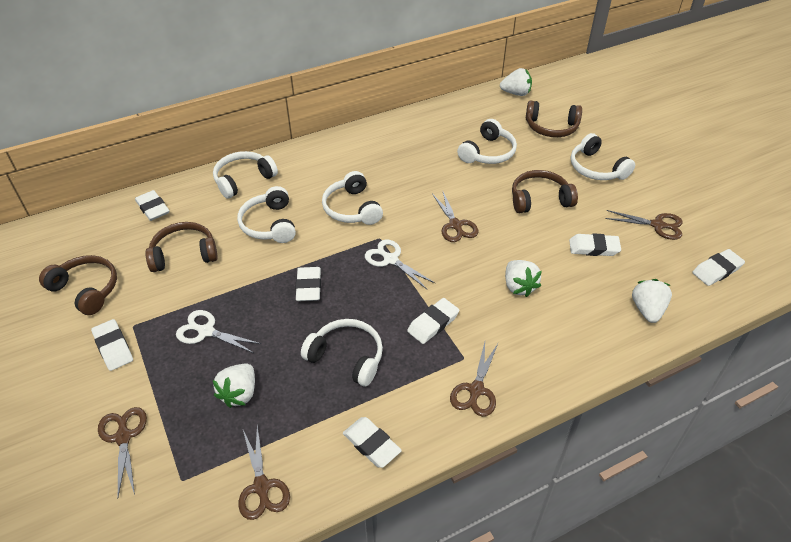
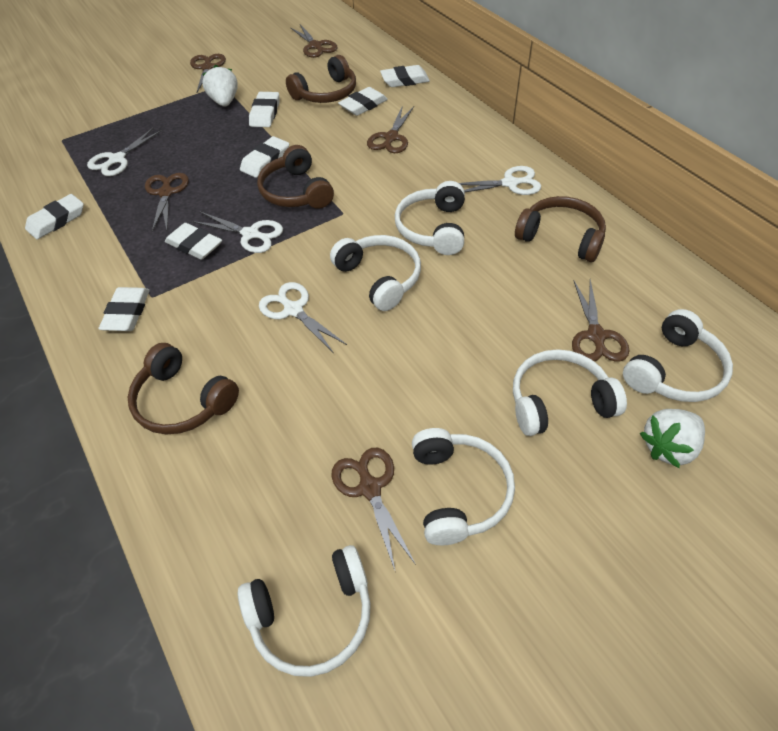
brown scissors: [98,407,147,497] [238,425,290,520] [432,190,478,242] [450,342,498,417] [605,210,683,240] = 5 -> [145,173,189,232] [190,54,226,93] [290,24,338,58] [331,448,416,573] [367,105,414,153] [572,280,629,362] = 6
white scissors: [176,310,261,353] [365,240,436,289] = 2 -> [87,128,162,176] [192,212,283,253] [259,282,347,353] [459,166,541,195] = 4
white strawberry: [213,363,255,408] [500,68,532,96] [505,260,542,297] [632,279,672,323] = 4 -> [202,65,238,107] [640,409,705,468] = 2

